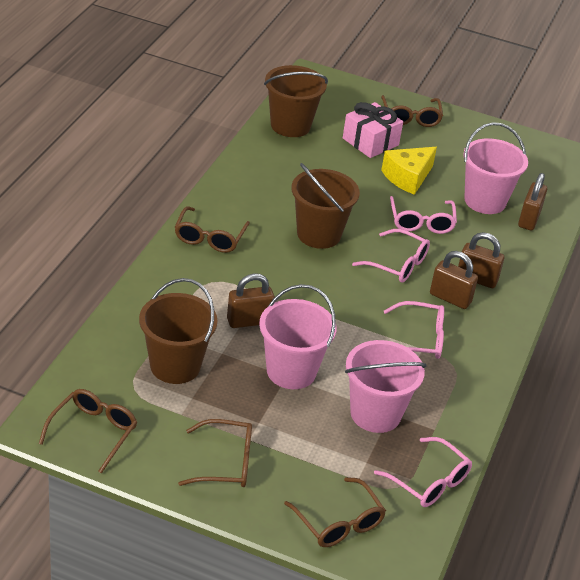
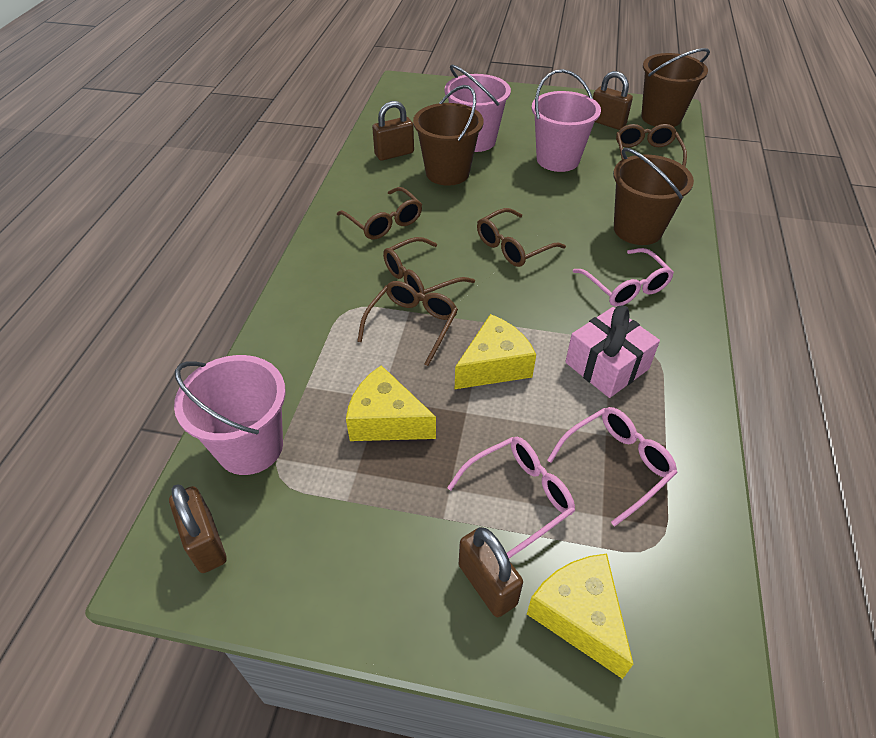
pink glasses: [352,229,430,283] [374,437,472,507] [384,301,444,359] [390,196,457,234] = 4 -> [447,437,575,558] [547,407,678,526] [573,248,674,307] = 3
yellow cheese: [381,147,437,195] = 1 -> [346,365,436,441] [455,314,536,389] [527,554,633,679] = 3

